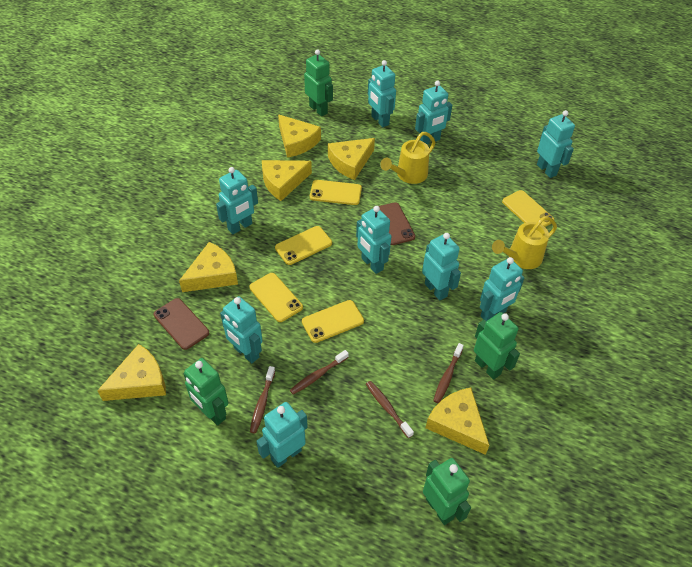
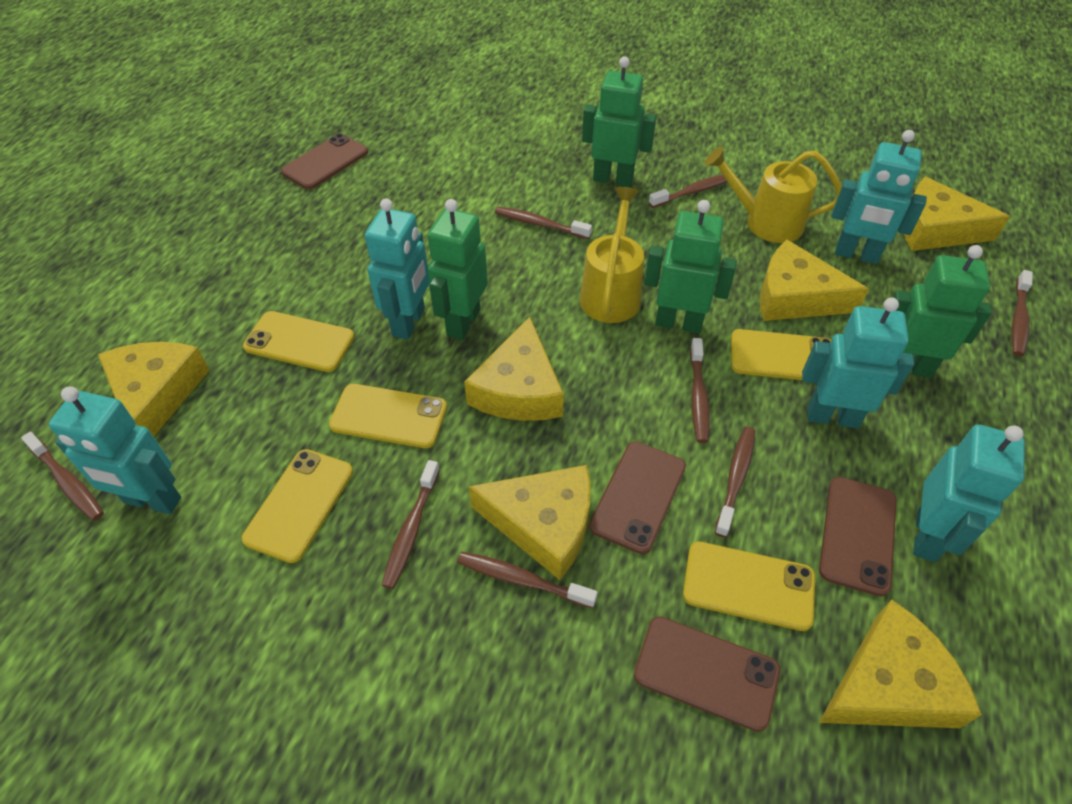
brown phone: [154,298,209,350] [379,202,415,245] = 2 -> [281,133,368,189] [589,442,686,554] [634,616,780,732] [819,477,897,596] = 4
brown toothbrush: [250,366,275,434] [290,350,349,395] [366,381,414,438] [433,343,464,403] = 4 -> [21,432,104,521] [382,460,440,589] [457,552,597,608] [495,207,592,239] [649,174,727,208] [690,338,710,443] [715,427,755,537] [1012,270,1033,356] = 8
turquoise robot: [216,167,258,234] [220,296,263,363] [256,402,308,468] [356,206,391,274] [368,60,396,127] [415,81,452,145] [422,233,461,300] [480,257,525,321] [537,110,575,178] = 9 -> [49,386,181,514] [365,198,430,340] [802,298,914,428] [832,130,927,264] [913,424,1025,562] = 5

